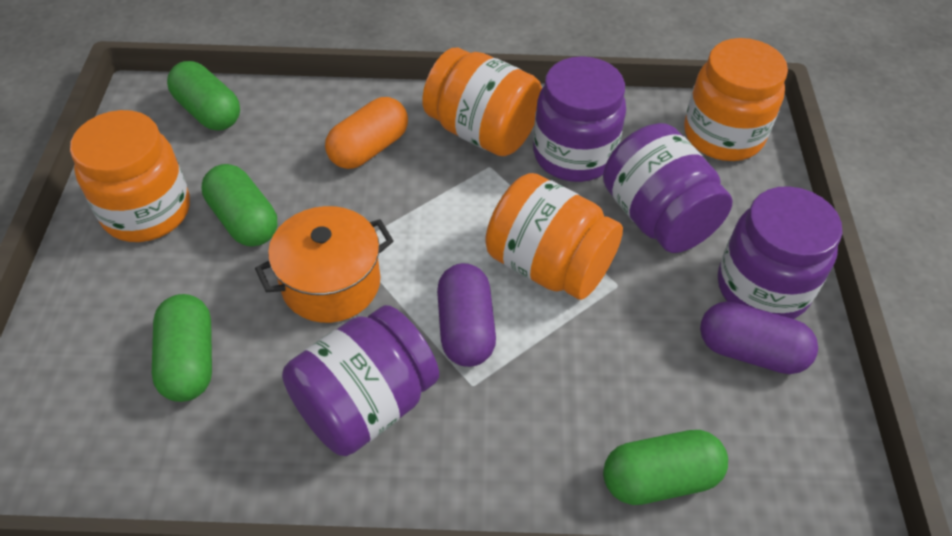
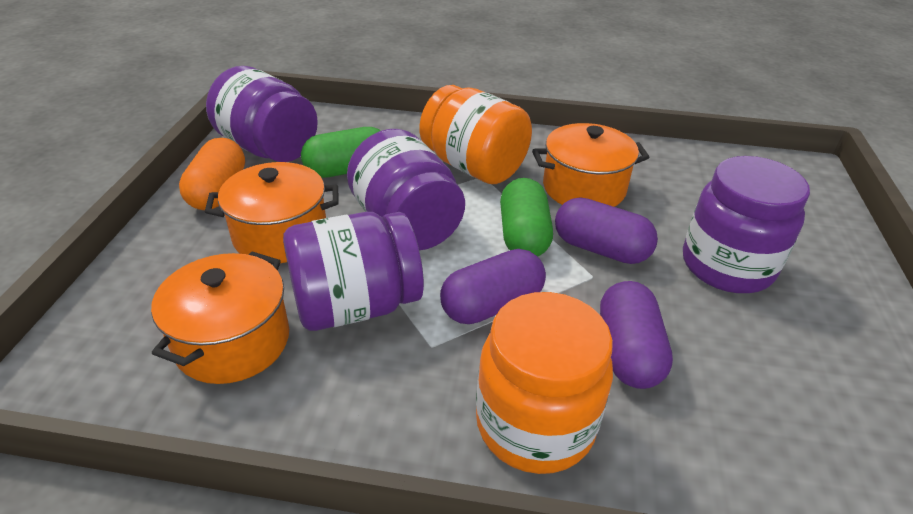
green capsule: [152,294,212,402] [167,61,240,131] [201,164,278,247] [603,430,728,505] = 4 -> [301,127,381,178] [500,178,553,256] = 2
orange jar: [70,110,190,242] [422,48,542,156] [485,173,623,300] [684,38,788,161] = 4 -> [420,85,532,184] [476,292,613,474] = 2
orange pot: [255,206,394,323] = 1 -> [151,252,289,384] [205,162,339,263] [532,123,650,207] = 3
purple capsule: [437,263,496,367] [700,301,818,374] = 2 -> [440,249,546,324] [555,197,658,264] [600,281,673,389] = 3

